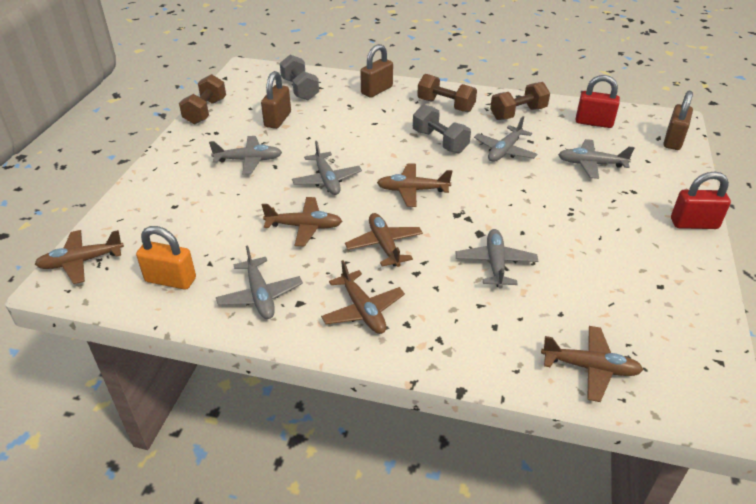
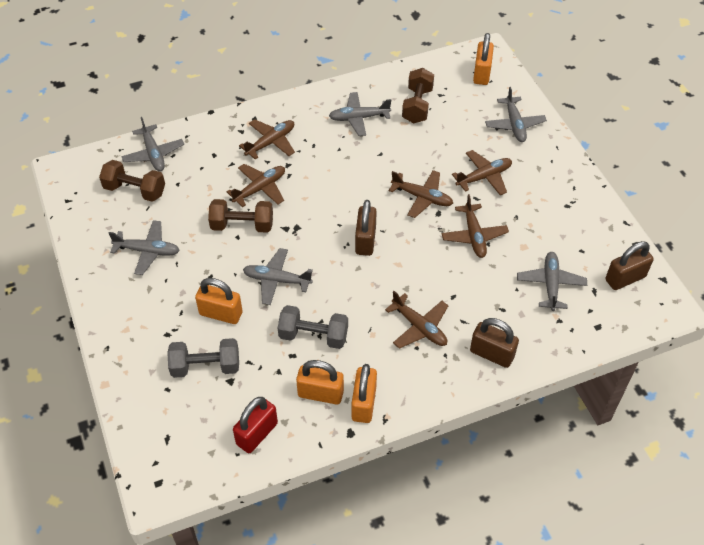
orange padlock: [136,226,196,290] = 1 -> [195,278,242,324] [296,360,344,405] [352,364,377,423] [473,33,494,85] = 4
red padlock: [575,75,620,128] [671,172,731,229] = 2 -> [233,397,278,453] = 1

